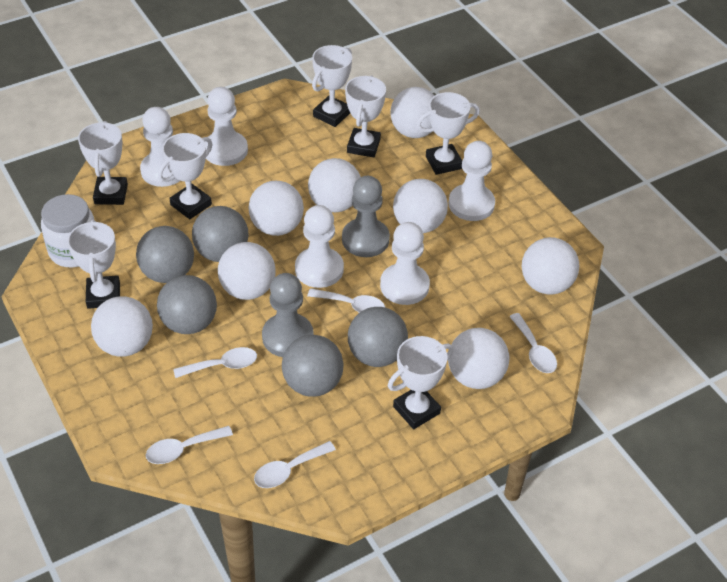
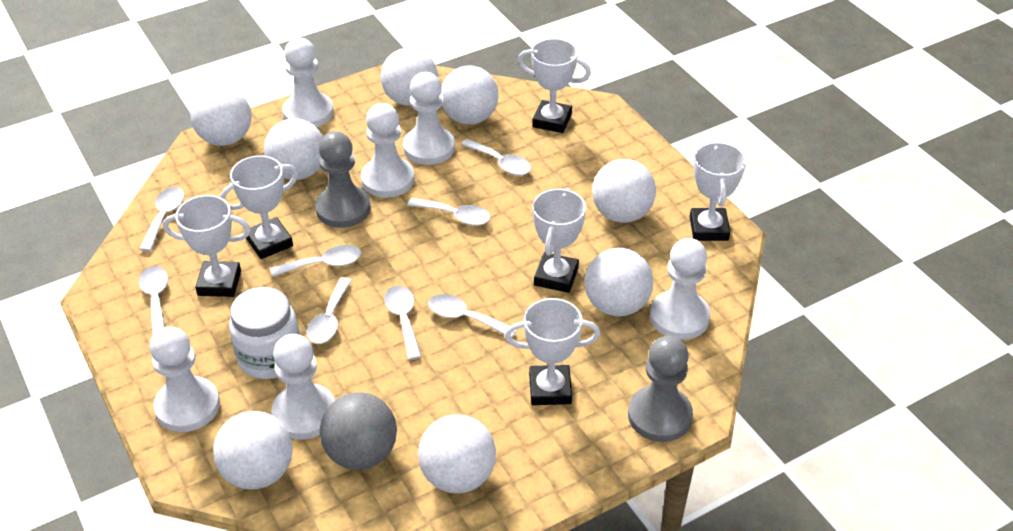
grey ball: [136,226,194,283] [157,275,217,334] [192,206,248,262] [282,335,344,397] [348,307,408,367] = 5 -> [320,392,397,470] = 1
white pawn: [140,107,180,187] [205,87,248,166] [295,205,344,288] [380,222,430,305] [449,141,495,221] = 5 -> [150,326,220,432] [271,334,335,440] [282,38,334,127] [361,103,415,198] [403,72,455,165] [650,238,710,340] = 6
white spoon: [146,426,233,464] [173,347,257,378] [254,441,336,488] [307,288,385,313] [509,313,557,373] = 5 -> [139,266,168,336] [140,187,184,251] [270,245,361,277] [307,277,352,344] [384,286,421,360] [407,198,490,226] [428,294,517,337] [461,139,531,176] = 8
white trophy: [67,220,120,309] [78,121,128,205] [158,133,213,219] [312,45,352,127] [345,75,386,157] [388,336,454,429] [417,92,480,175] = 7 -> [163,195,251,297] [219,155,298,259] [505,298,600,405] [518,38,591,133] [532,188,586,293] [690,141,746,241] = 6

